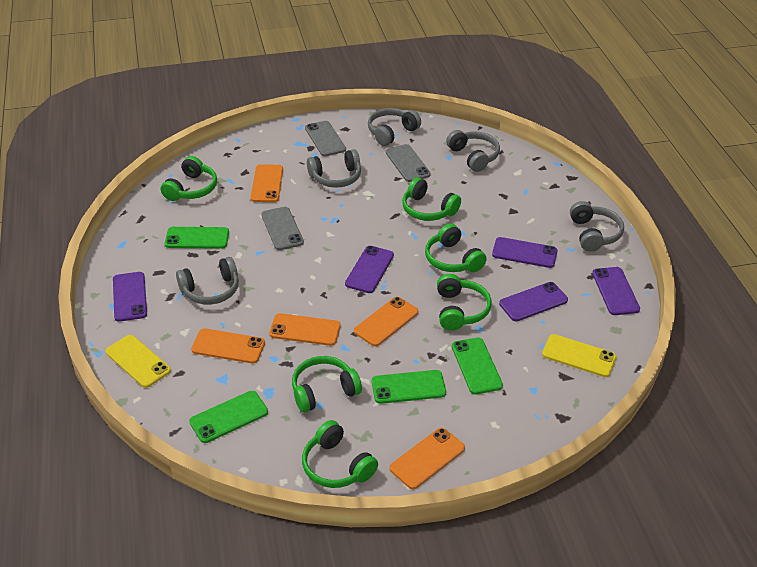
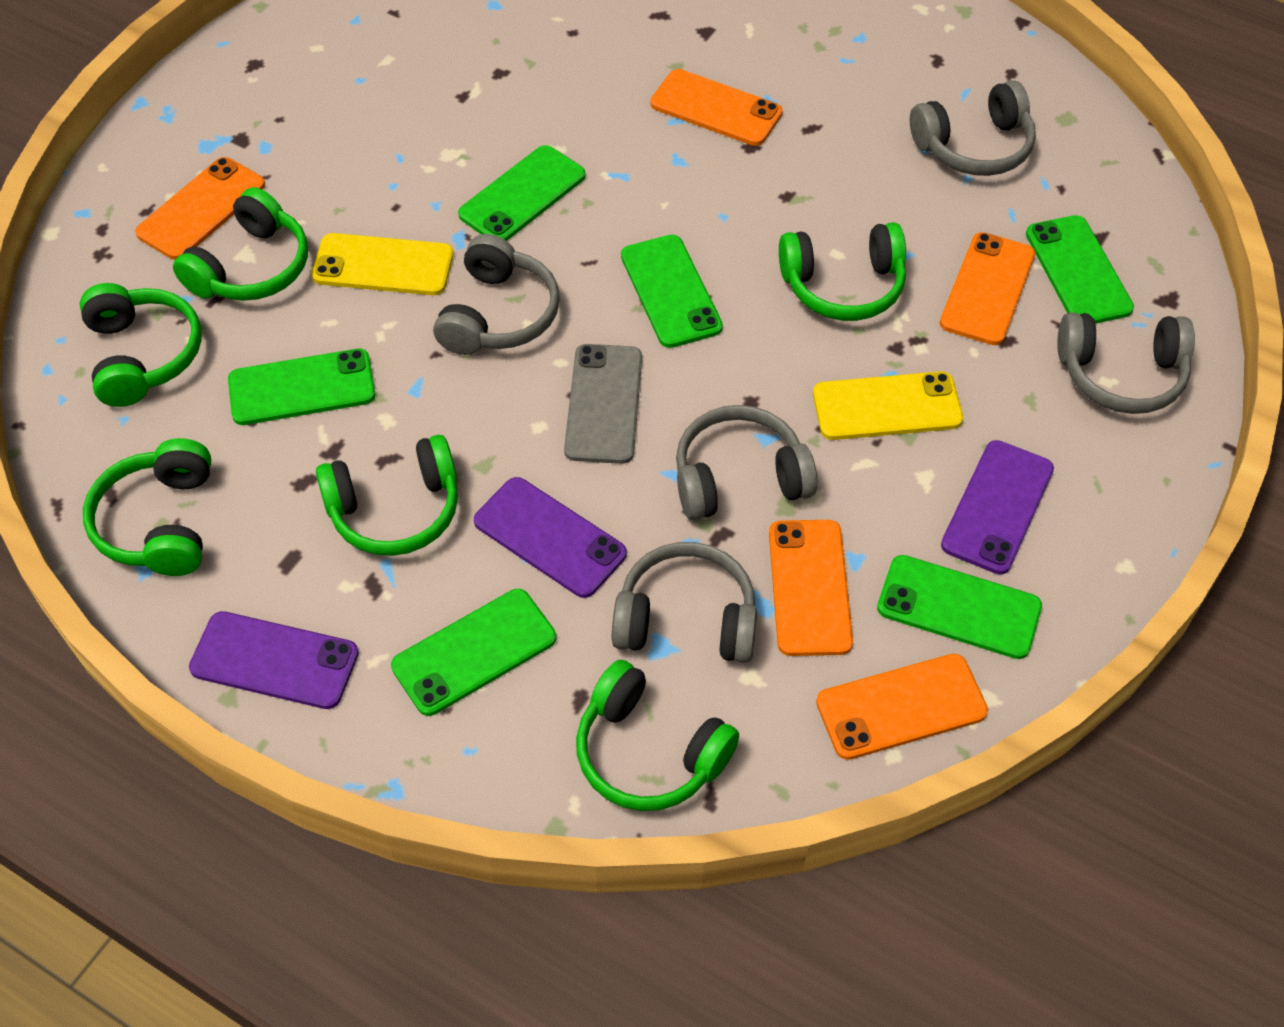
green phone: [165,227,229,249] [189,391,268,443] [372,370,446,404] [452,337,503,395] = 4 -> [228,349,375,425] [391,589,556,716] [458,145,586,241] [621,235,723,348] [877,555,1042,659] [1026,215,1134,324] = 6
grey phone: [261,207,304,250] [305,121,346,156] [386,144,431,182] = 3 -> [564,344,642,464] = 1
purple phone: [113,272,147,322] [345,246,394,293] [492,237,558,268] [499,282,568,321] [592,267,640,315] = 5 -> [189,611,359,709] [474,477,627,598] [941,440,1054,574] = 3

